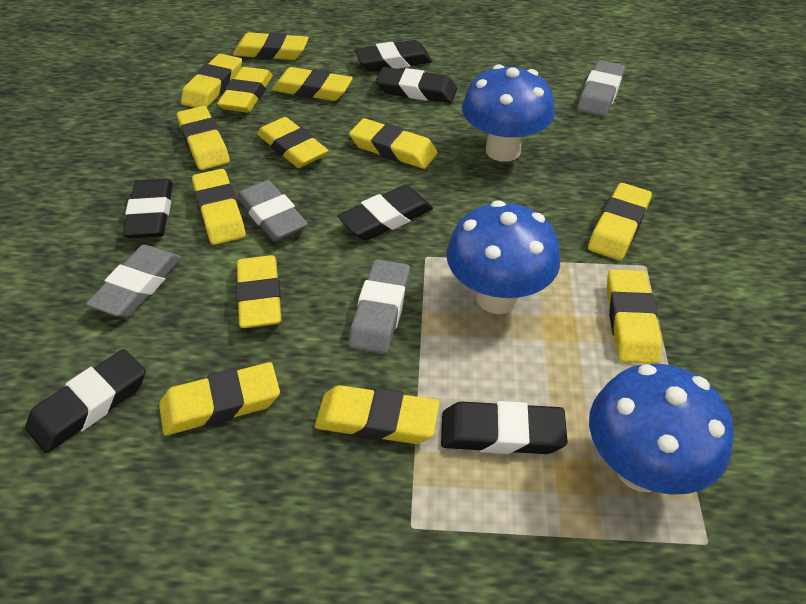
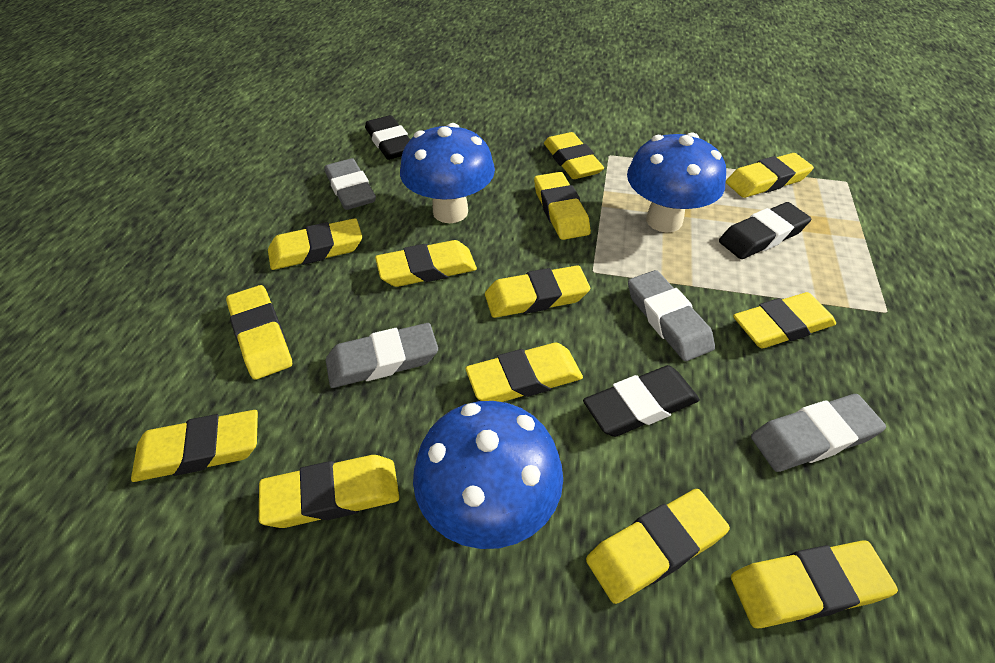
black eraser: [25,349,146,453] [123,179,173,238] [338,185,433,240] [354,40,432,72] [376,67,457,103] [441,401,568,454] = 6 -> [365,115,410,160] [583,365,700,437] [719,202,811,259] = 3

